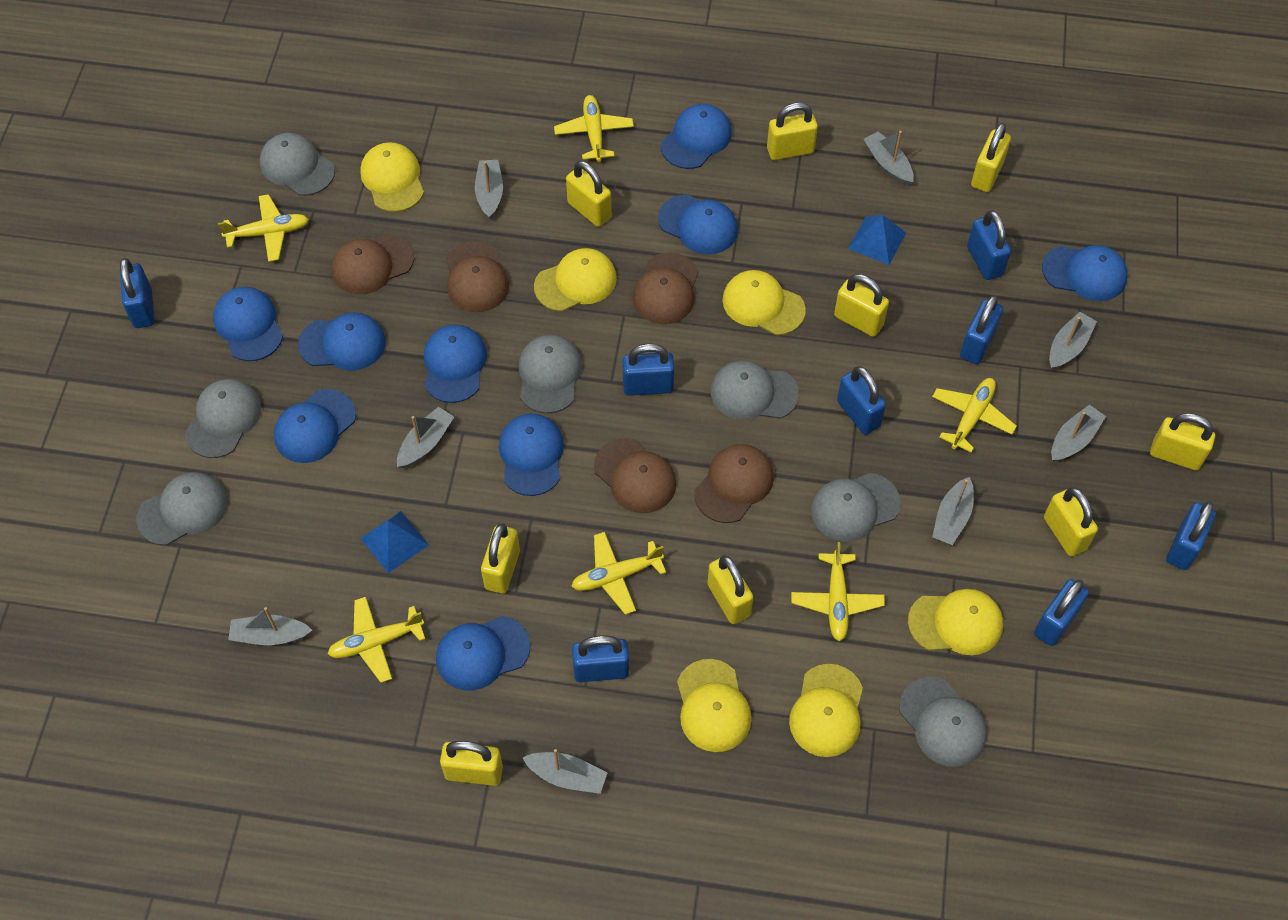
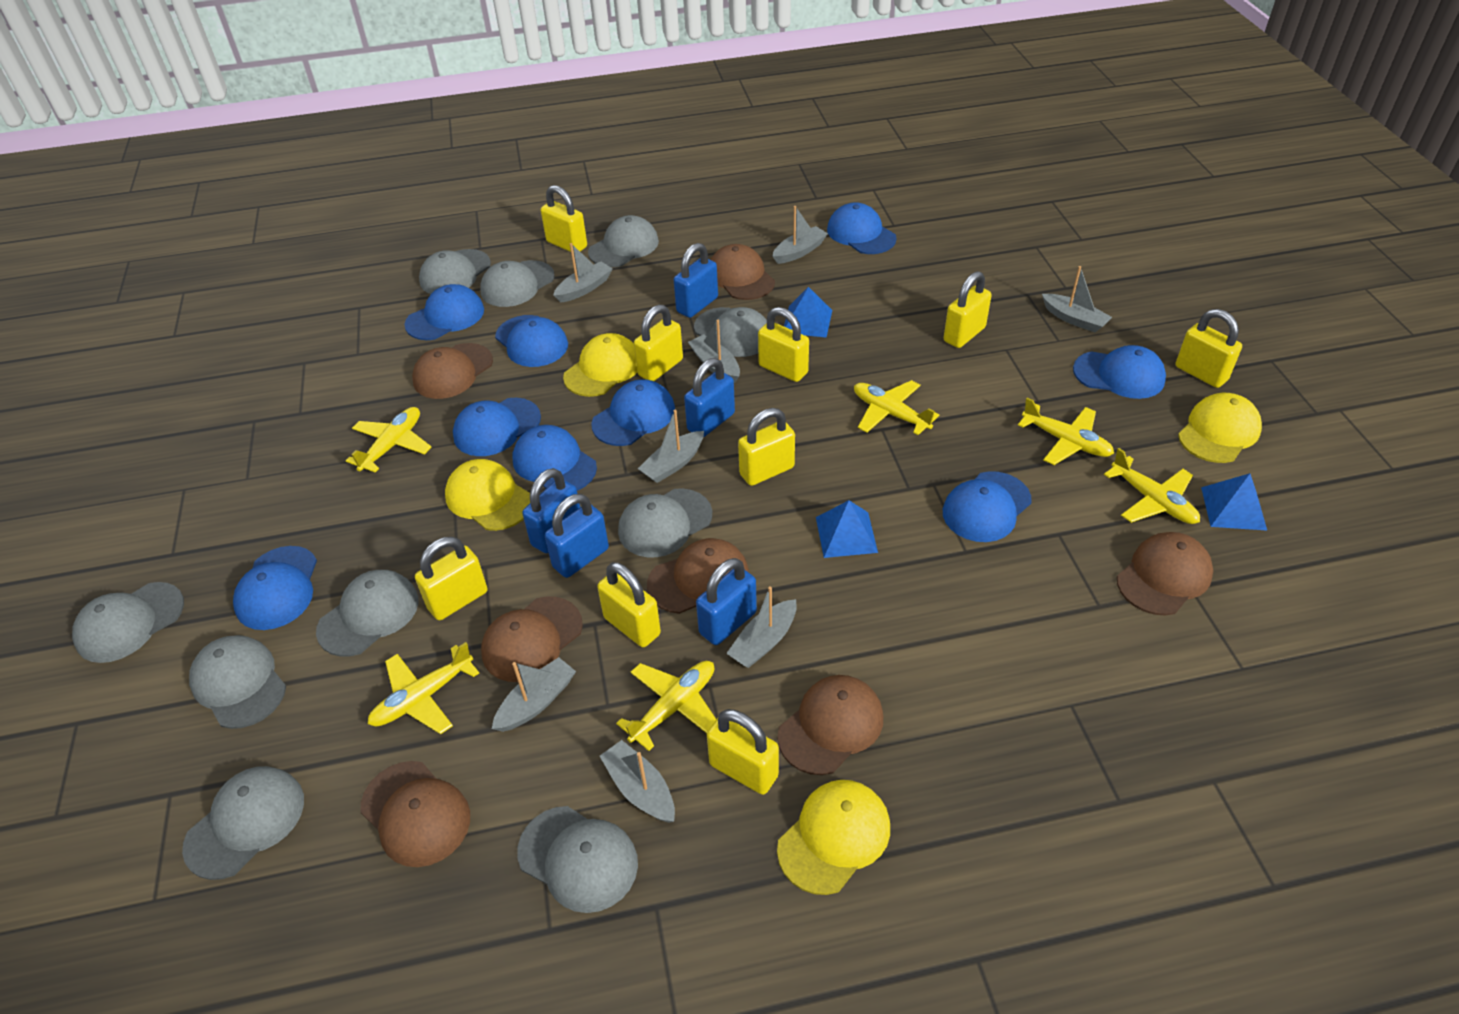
blue padlock: [120,258,155,328] [572,635,629,682] [622,343,674,396] [837,366,886,435] [960,295,1003,364] [967,210,1011,280] [1034,579,1089,646] [1166,501,1216,570] = 8 -> [522,468,580,553] [545,494,609,578] [674,243,718,318] [684,358,735,437] [696,558,757,645] = 5
blue pyramid: [360,511,429,573] [848,215,906,265] = 2 -> [784,287,832,338] [816,500,878,558] [1201,473,1267,531] = 3
brown cap: [332,234,414,295] [446,241,509,312] [594,438,677,513] [633,252,698,324] [694,444,774,523] = 5 -> [360,761,470,867] [412,343,493,399] [481,596,583,682] [647,538,749,614] [711,244,775,300] [777,675,883,775] [1117,532,1213,615] = 7
grey cap: [136,472,227,546] [185,379,262,458] [259,133,335,196] [519,335,582,414] [711,361,799,420] [811,473,901,541] [899,677,987,767] = 7 -> [72,582,184,663] [182,766,304,880] [189,635,286,729] [316,570,419,656] [419,249,491,294] [480,260,554,307] [517,806,638,913] [588,215,659,267] [618,489,712,557] [694,307,767,357] = 10
yellow cap: [360,142,424,212] [534,248,617,312] [677,659,752,752] [722,270,806,335] [789,664,863,757] [908,589,1003,655] = 6 -> [445,459,530,531] [563,333,637,397] [777,780,890,895] [1178,393,1262,463] = 4

